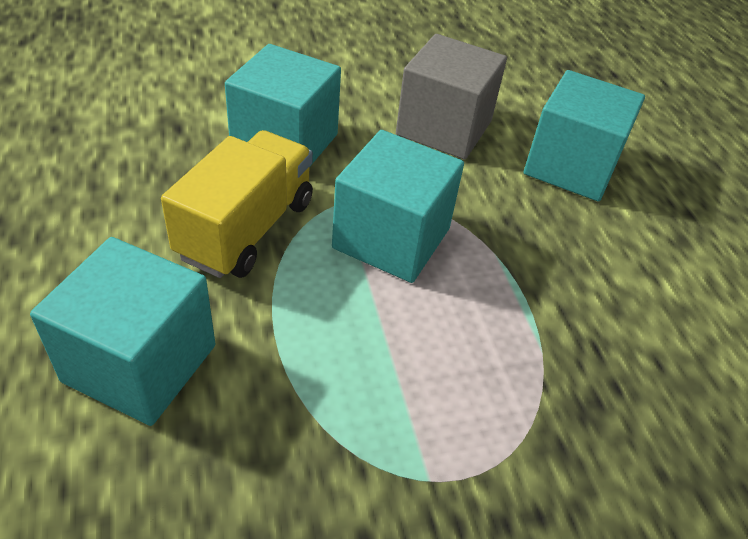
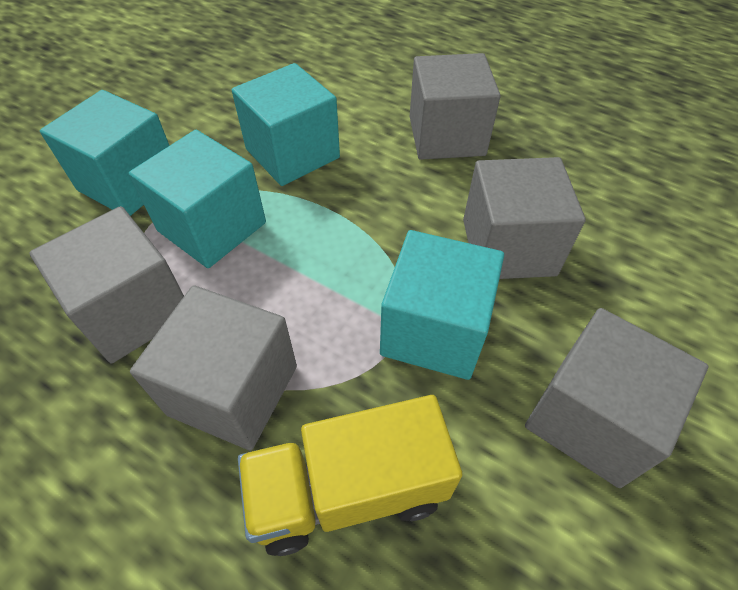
grey cube: [396,34,507,159] = 1 -> [29,206,184,363] [130,285,297,451] [410,53,501,160] [463,157,586,279] [525,308,708,488] = 5

